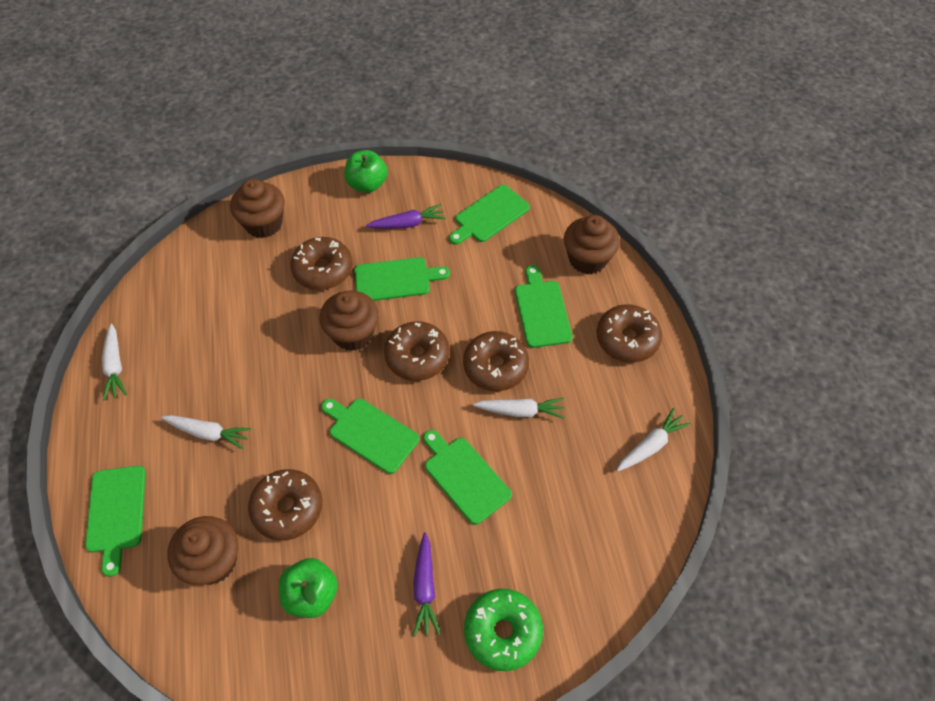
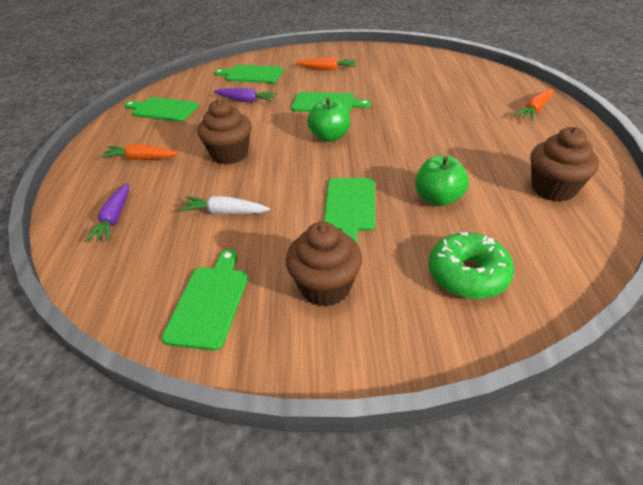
brown cupcake: [167,516,238,585] [230,179,285,238] [319,291,379,351] [564,215,620,274] = 4 -> [197,99,251,165] [285,222,362,307] [530,127,599,202] = 3
brown donut: [248,469,322,541] [290,237,353,290] [384,321,450,381] [463,331,529,391] [597,304,662,363] = 5 -> none = 0
green cutting board: [85,466,146,577] [321,398,419,474] [354,257,450,301] [423,430,512,525] [449,185,530,245] [515,265,573,348] = 6 -> [124,97,199,122] [162,249,248,351] [214,65,283,83] [291,92,371,113] [324,178,375,243] = 5
orange carrot: none = 0 -> [100,144,178,160] [296,57,356,70] [514,89,553,121] = 3
white carrot: [102,324,127,400] [161,415,252,450] [473,398,565,419] [616,408,691,472] = 4 -> [178,196,270,214] = 1

